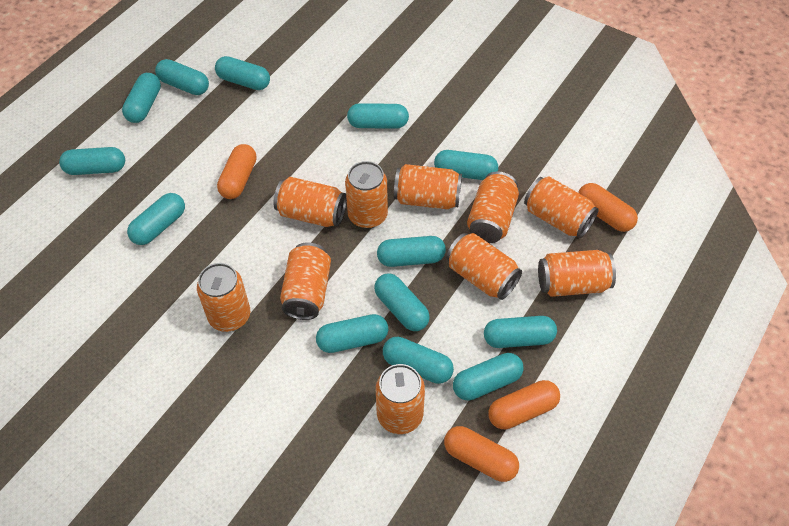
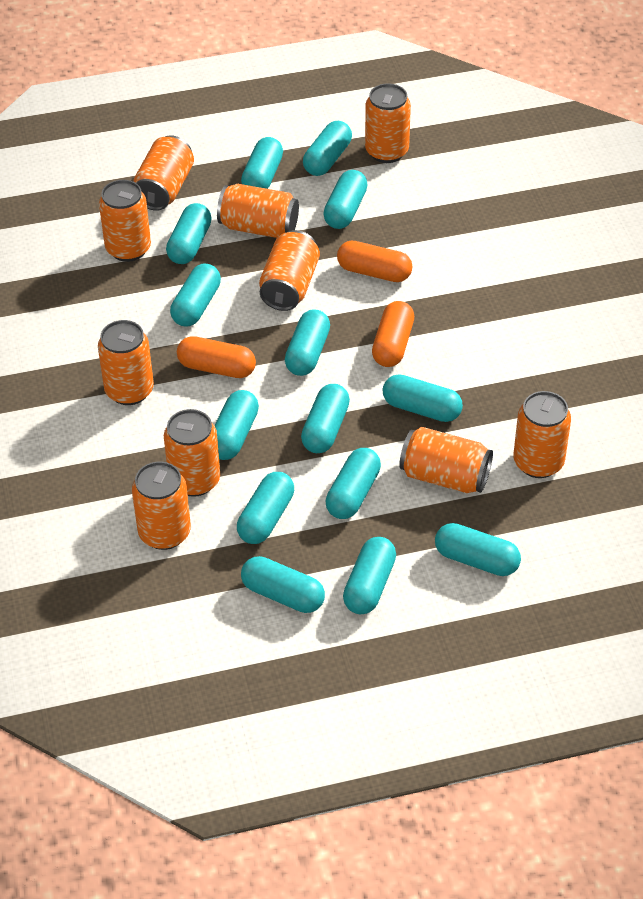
orange capsule: [217,144,257,199] [444,426,519,482] [488,380,560,429] [578,183,638,232] = 4 -> [177,336,256,378] [337,241,412,282] [372,301,414,367] = 3
turquoise capsule: [59,147,125,175] [122,73,161,123] [127,193,185,245] [155,59,209,95] [215,56,270,90] [316,314,388,353] [347,103,409,129] [374,273,430,331] [377,236,446,267] [383,337,454,384] [434,150,498,180] [453,353,524,400] [484,316,557,348] = 13 -> [166,203,212,264] [170,263,221,327] [214,390,259,460] [237,472,294,544] [241,137,283,189] [241,556,325,613] [285,309,330,376] [301,384,350,453] [303,121,352,176] [323,170,368,229] [326,448,381,519] [343,537,396,614] [383,374,463,422] [435,523,521,576] = 14

